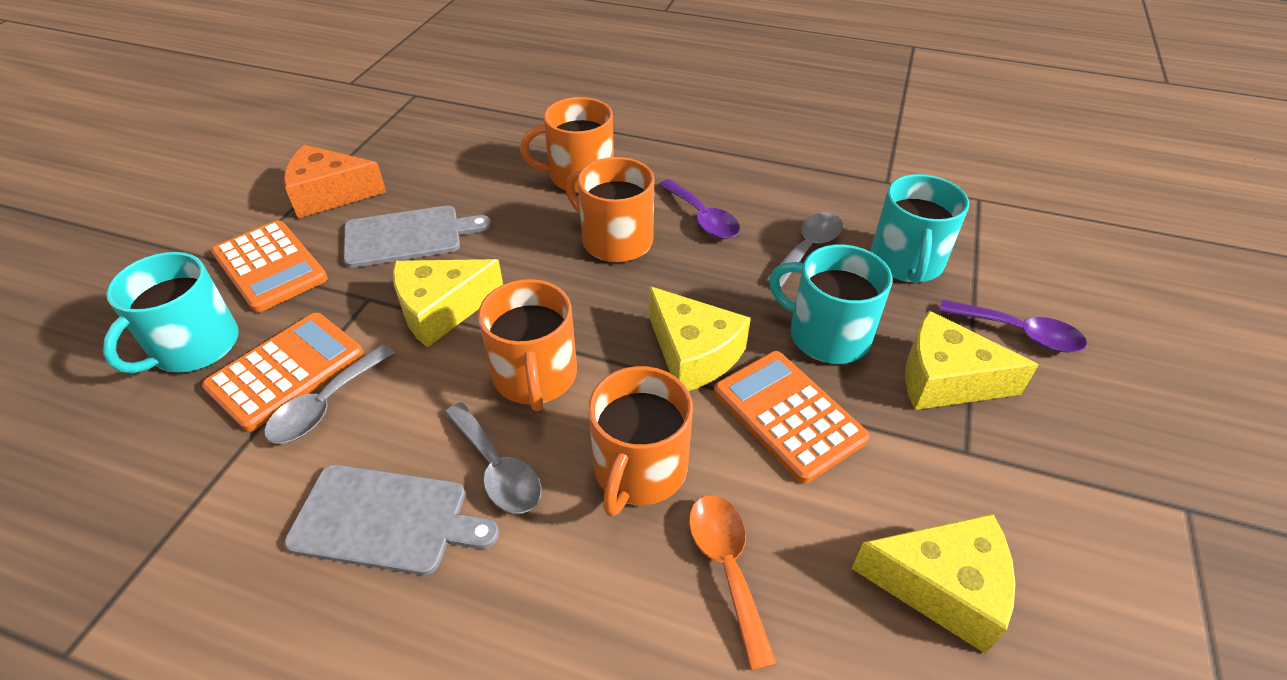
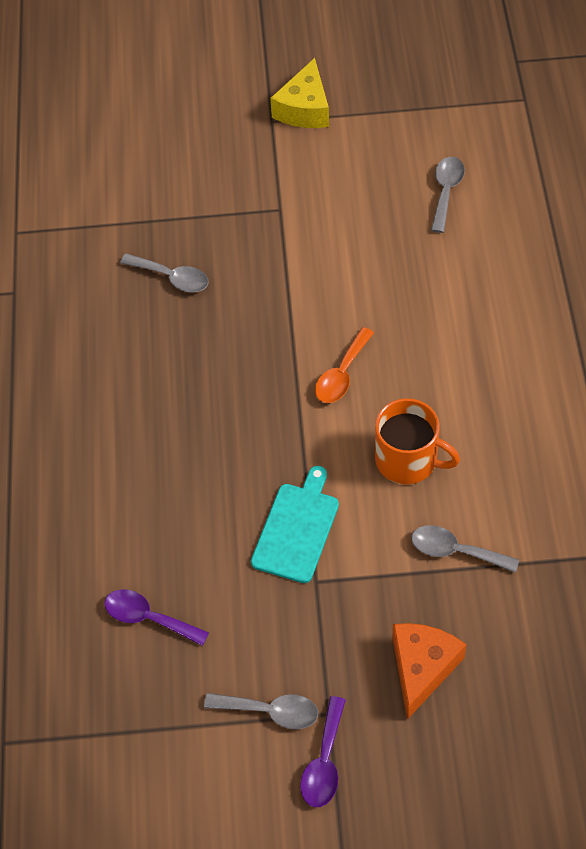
grey cutting board: [284,464,499,575] [343,206,491,268] = 2 -> none = 0
grey spoon: [264,344,395,444] [445,402,542,514] [766,212,843,288] = 3 -> [120,254,209,292] [204,693,318,729] [411,525,519,573] [431,157,465,233] = 4
orange calculator: [202,313,364,432] [211,220,328,312] [714,351,870,484] = 3 -> none = 0
orange mug: [478,279,577,411] [520,97,614,193] [566,157,654,262] [588,366,693,517] = 4 -> [375,398,460,484] = 1
turquoise cutting board: none = 0 -> [251,466,339,583] = 1
turquoise mug: [103,252,239,374] [769,245,892,364] [871,174,969,284] = 3 -> none = 0
yellow cheese: [393,259,503,347] [649,286,751,391] [851,514,1016,654] [905,311,1039,410] = 4 -> [270,58,329,128] = 1

